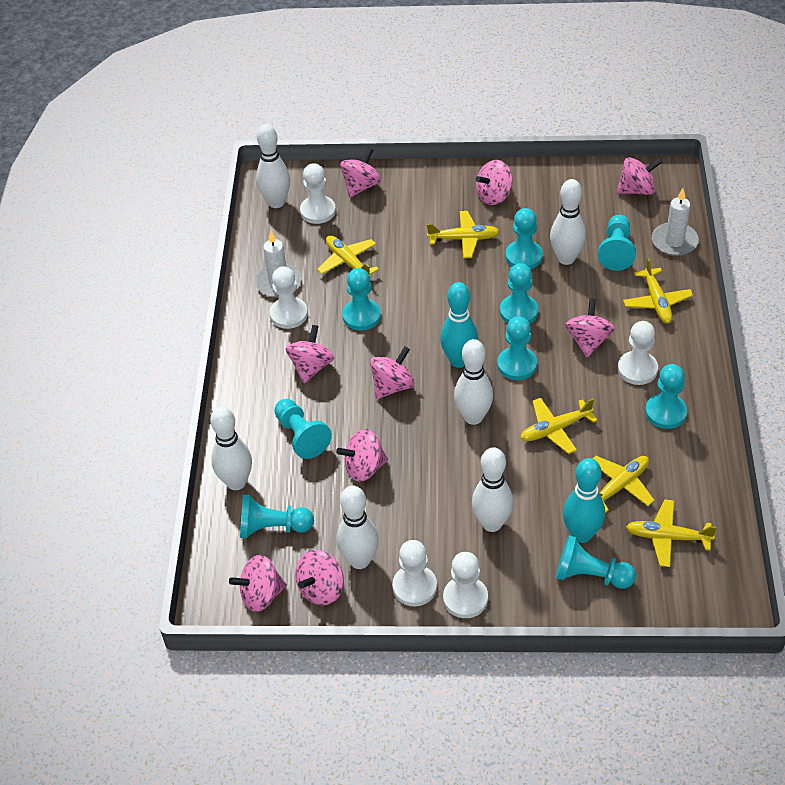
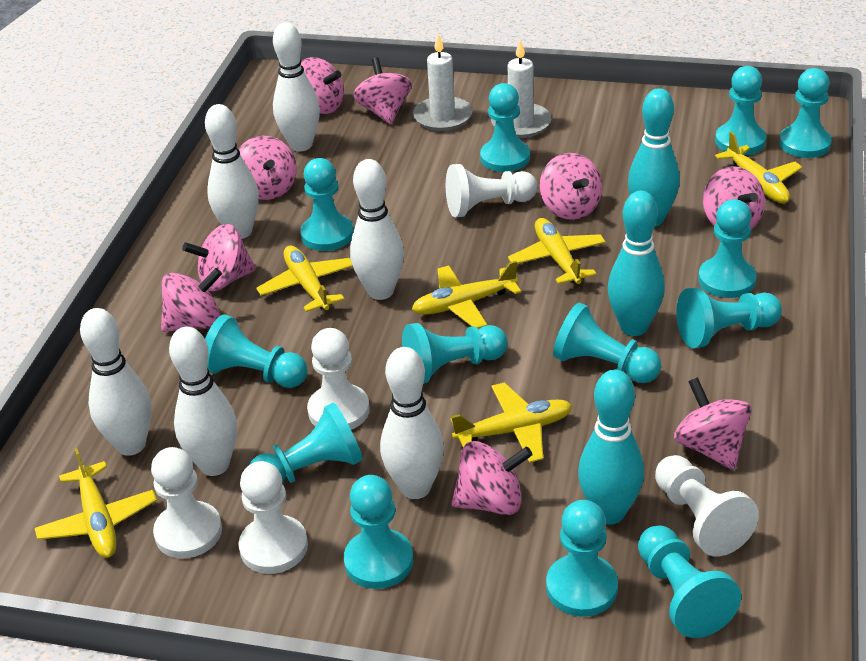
turquoise bowling pin: [440,282,478,368] [563,458,605,543] = 2 -> [578,369,644,525] [608,191,665,336] [628,88,680,226] = 3
turquoise pawn: [240,495,314,538] [274,399,332,459] [342,268,381,331] [497,317,537,380] [500,263,538,324] [505,208,543,269] [556,535,636,589] [598,215,636,271] [645,364,687,429] = 9 -> [205,314,308,388] [250,402,363,484] [300,158,354,251] [344,475,413,589] [402,323,508,384] [480,83,530,172] [546,500,618,617] [553,303,661,383] [638,526,741,638] [676,287,782,348] [698,199,757,298] [715,66,766,155] [779,68,832,158] = 13

